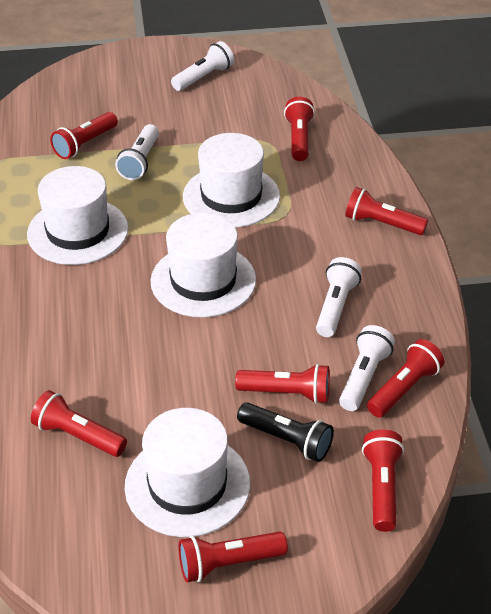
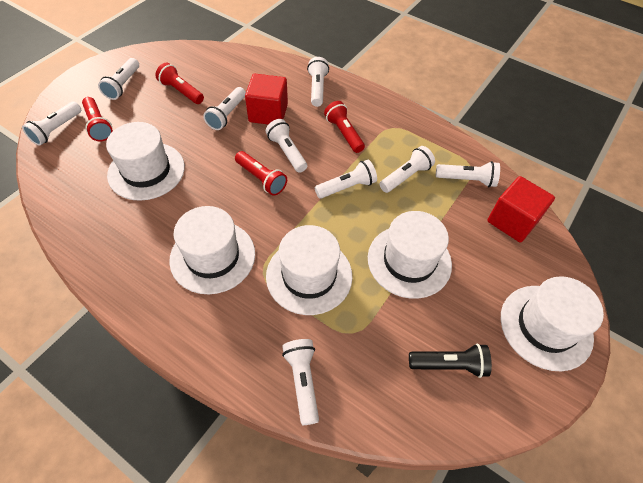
red cube: none = 0 -> [245,74,288,124] [487,176,555,242] = 2
red flashlight: [31,390,127,457] [50,112,118,159] [179,532,288,582] [235,364,330,404] [284,97,315,161] [346,187,428,235] [362,430,404,532] [367,339,444,417] = 8 -> [82,97,113,141] [155,63,204,104] [235,151,287,196] [324,101,365,153] = 4
white flashlight: [115,124,159,180] [171,41,234,91] [316,257,362,337] [339,325,395,411] = 4 -> [22,101,81,146] [98,58,139,100] [203,87,246,130] [266,119,307,173] [282,339,319,425] [307,57,329,107] [315,160,377,199] [380,146,435,193] [436,161,500,187] = 9
white hat: [27,166,128,265] [125,408,250,537] [151,213,256,318] [183,133,280,228] = 4 -> [106,122,185,201] [169,206,255,294] [266,225,353,315] [368,211,452,299] [501,276,604,371] = 5

